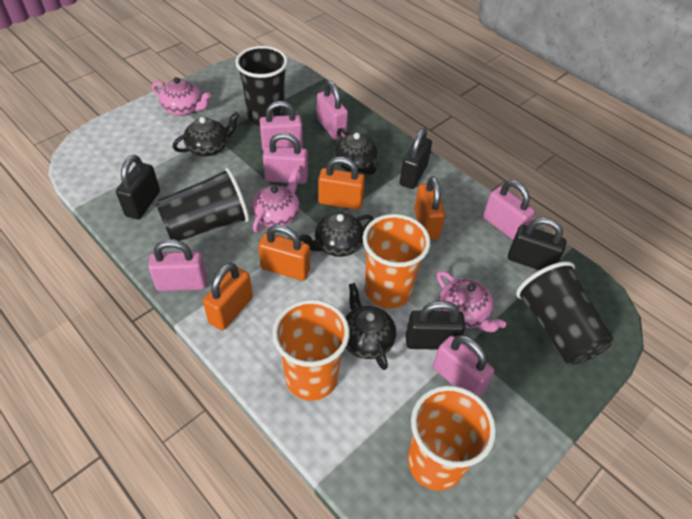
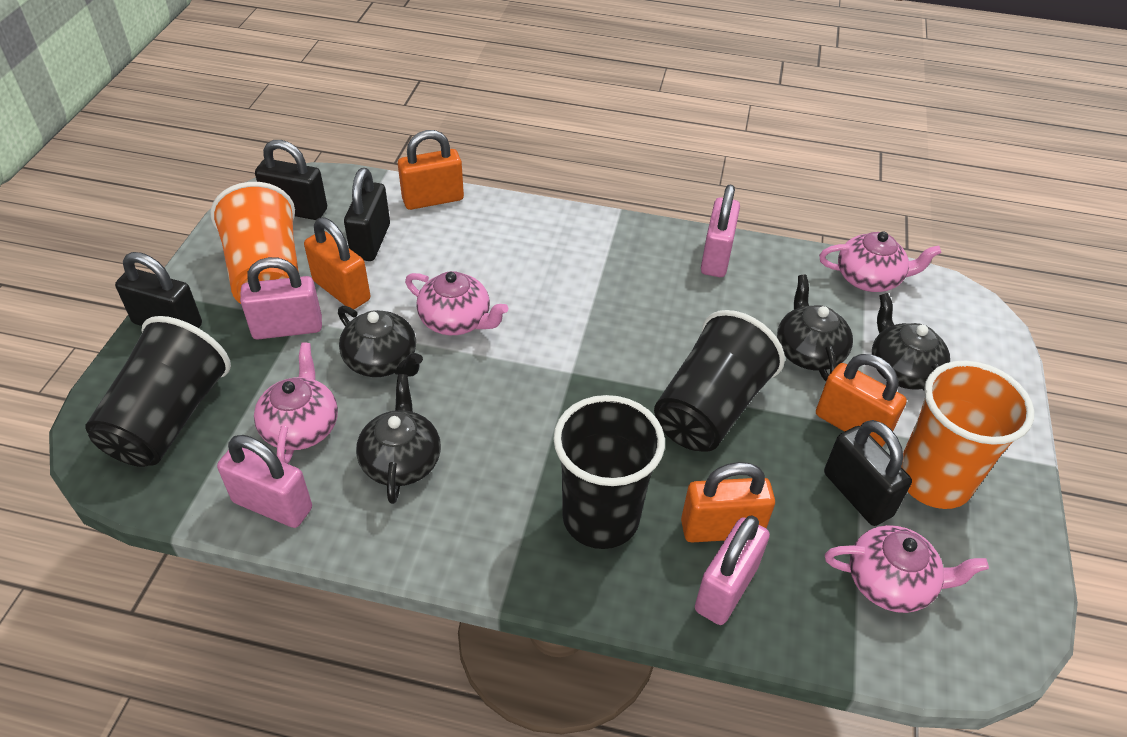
orange cup: [272,299,350,401] [363,214,431,308] [408,385,496,491] = 3 -> [210,182,299,304] [901,361,1034,509] = 2
pink padlock: [148,240,207,291] [260,101,303,151] [263,133,308,184] [317,81,348,140] [433,335,494,396] [483,180,535,240] = 6 -> [217,435,312,528] [240,257,322,339] [695,515,770,625] [701,184,740,277] = 4
pink teapot: [152,77,211,116] [251,168,300,232] [437,271,506,332] = 3 -> [254,342,338,464] [405,271,508,335] [819,231,942,292] [825,525,989,613] = 4

